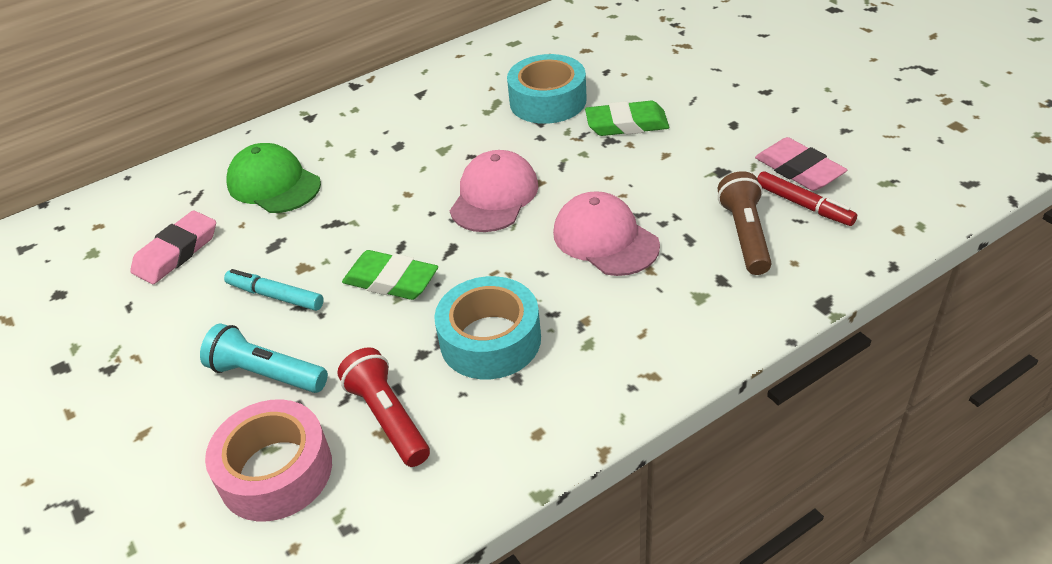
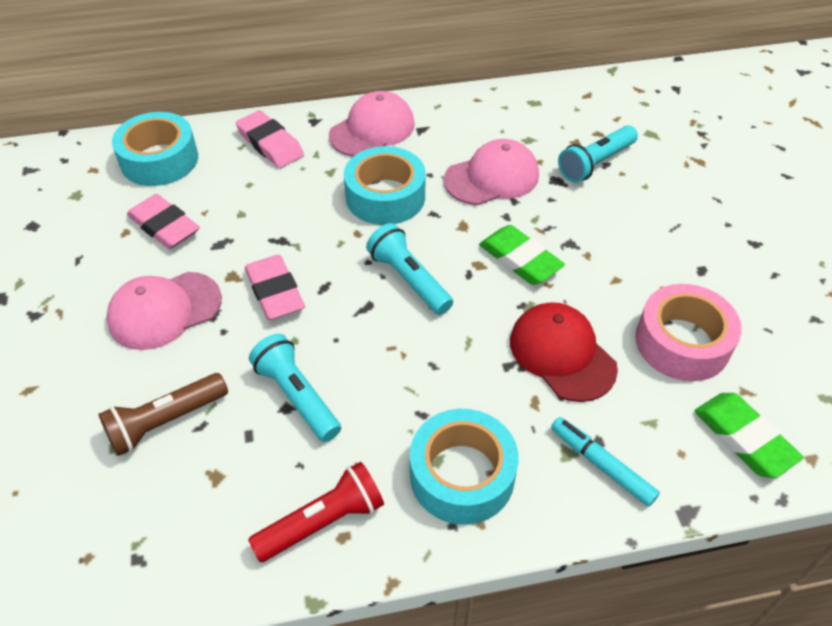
green cap: [226,143,321,213] = 1 -> none = 0
pink cap: [450,150,538,232] [553,191,660,276] = 2 -> [106,272,222,350] [329,91,415,157] [444,139,539,205] = 3
pink eraser: [130,210,216,284] [755,137,847,191] = 2 -> [127,194,200,249] [236,110,304,168] [245,255,305,320] = 3
red cap: none = 0 -> [510,302,618,402] = 1
red marker: [757,171,857,226] = 1 -> none = 0
turquoise flashlight: [200,324,328,393] = 1 -> [249,334,341,442] [366,223,453,315] [558,125,638,183] = 3
turquoise tape: [434,276,541,379] [507,54,587,124] = 2 -> [112,112,198,186] [344,146,426,225] [410,409,519,525] = 3

